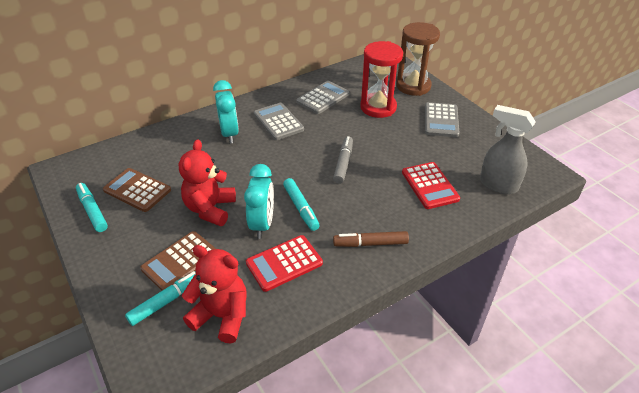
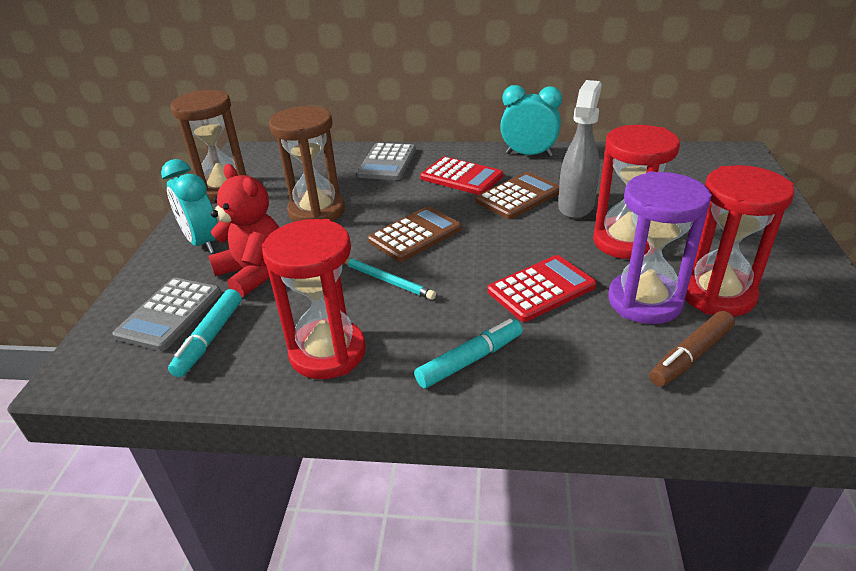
brown hourglass: [397,22,440,96] = 1 -> [171,90,248,202] [269,106,345,222] = 2
grey calculator: [254,103,304,140] [296,81,349,114] [425,102,460,137] = 3 -> [112,278,221,351] [357,143,416,180] = 2
grey marker: [333,136,353,184] = 1 -> none = 0
purple hourglass: none = 0 -> [608,171,712,324] = 1
red hourglass: [361,41,403,118] = 1 -> [262,219,366,379] [593,125,680,259] [685,165,795,317] = 3
red teddy bear: [179,139,236,226] [182,245,247,343] = 2 -> [208,164,279,297] = 1
turquoise marker: [76,183,108,232] [125,271,196,326] [283,178,320,231] = 3 -> [168,289,242,377] [414,319,522,388] = 2
turquoise pencil: none = 0 -> [344,258,436,300] = 1

